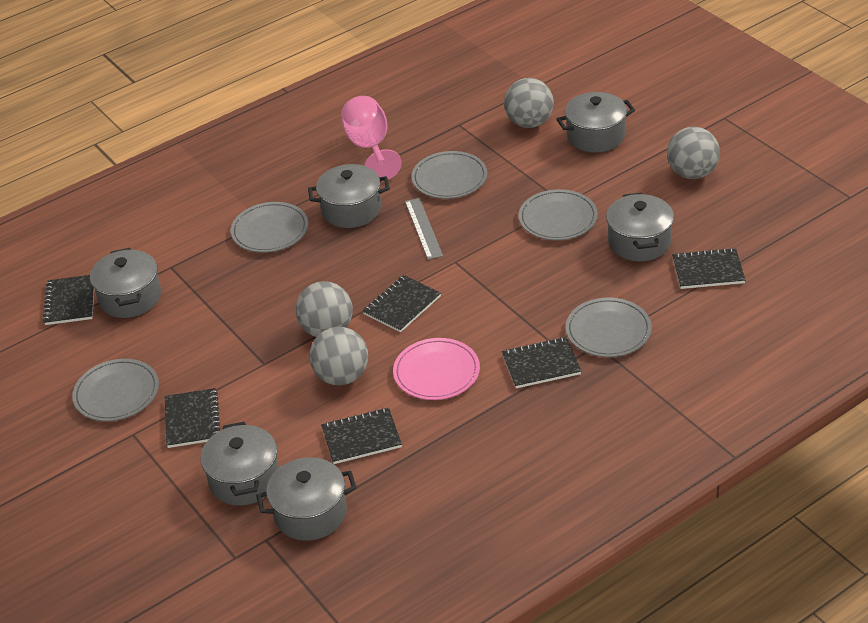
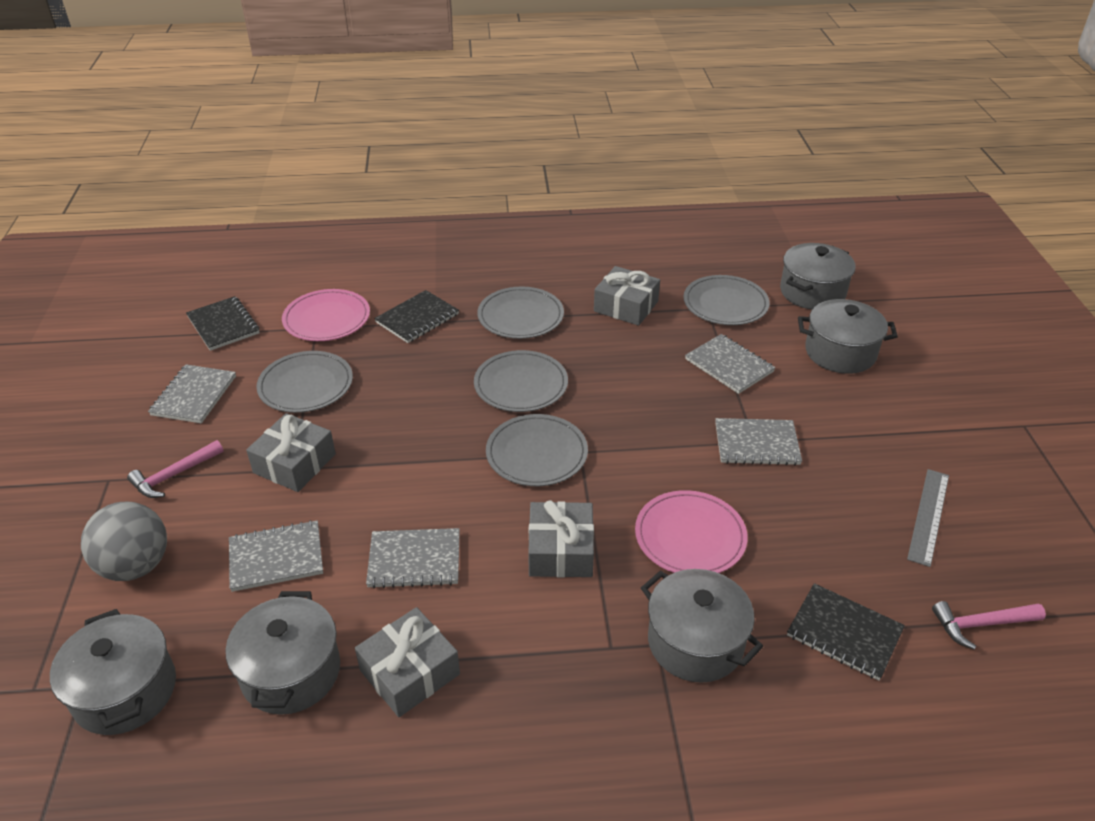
black notebook: [43,275,94,325] [165,388,220,448] [321,408,402,464] [363,275,441,332] [502,337,581,388] [672,248,745,289] = 6 -> [186,296,260,351] [374,290,459,343] [787,583,905,681] = 3
grey ball: [296,281,353,337] [309,327,368,385] [504,78,554,128] [667,127,720,179] = 4 -> [81,501,167,581] = 1
grey gift: none = 0 -> [246,413,336,492] [355,607,460,717] [528,500,594,577] [594,266,660,326] = 4
grey notebook: none = 0 -> [148,364,236,424] [229,520,323,592] [366,528,460,588] [685,334,776,394] [715,418,802,465] = 5
grey pot: [90,248,161,318] [201,421,279,506] [256,457,357,541] [308,164,390,228] [556,92,635,153] [606,193,674,261] = 6 -> [50,609,176,735] [226,591,340,715] [641,569,763,683] [780,243,855,310] [798,299,898,374] = 5
pink goblet: [341,96,402,179] = 1 -> none = 0
pink hammer: none = 0 -> [127,440,224,498] [932,601,1046,650] = 2
pink plate: [393,338,480,400] = 1 -> [282,289,370,341] [635,490,748,573] = 2

